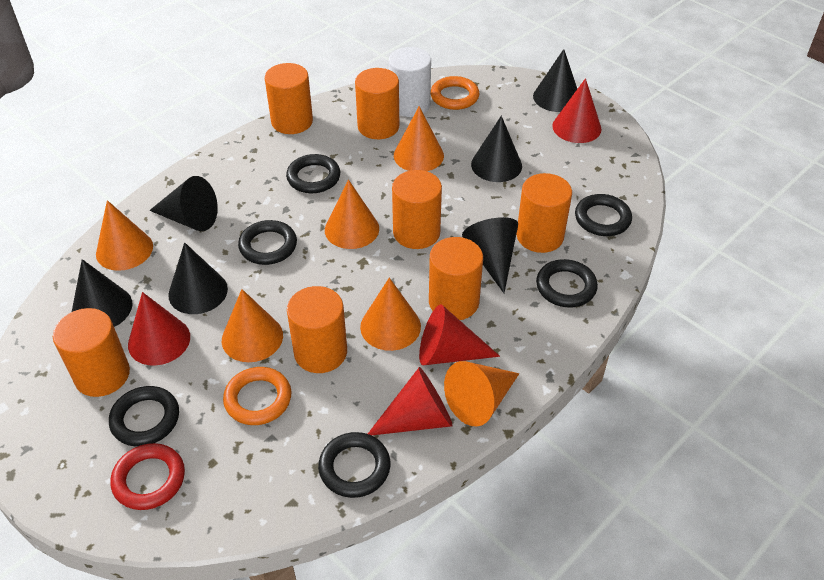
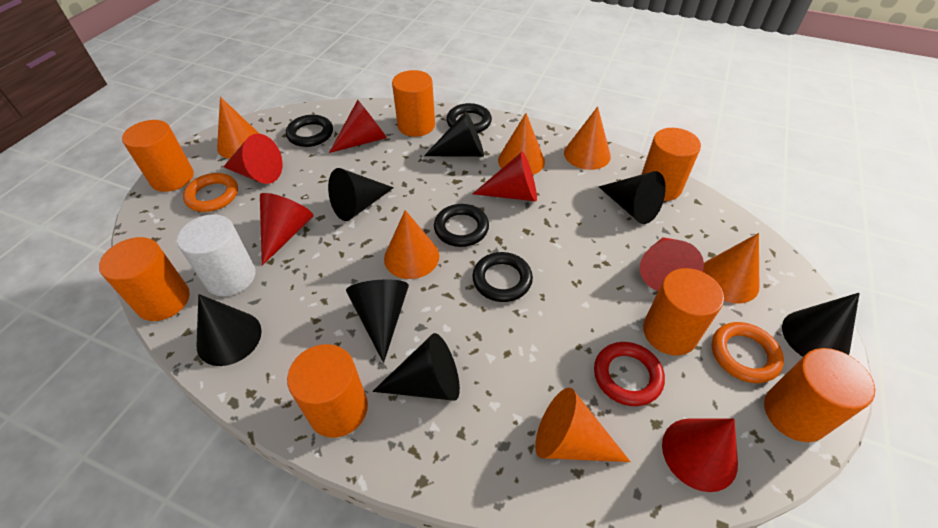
black cone: [72,259,133,327] [149,176,218,231] [168,242,228,314] [462,217,518,293] [471,116,522,182] [533,49,577,112] = 6 -> [197,294,262,366] [328,168,394,221] [346,279,409,363] [372,333,460,401] [424,111,484,157] [598,171,666,224] [782,293,860,357] = 7
black ring: [109,386,179,446] [238,220,297,265] [286,154,340,193] [318,432,390,498] [536,259,598,307] [575,194,632,236] = 6 -> [286,115,333,147] [434,204,489,247] [446,103,492,133] [472,252,533,302] = 4
red cone: [128,292,190,366] [368,367,453,436] [419,304,500,365] [552,78,602,143] = 4 -> [223,134,282,184] [260,193,313,266] [329,100,387,153] [473,152,537,201] [640,237,704,291] [662,418,738,492] = 6

